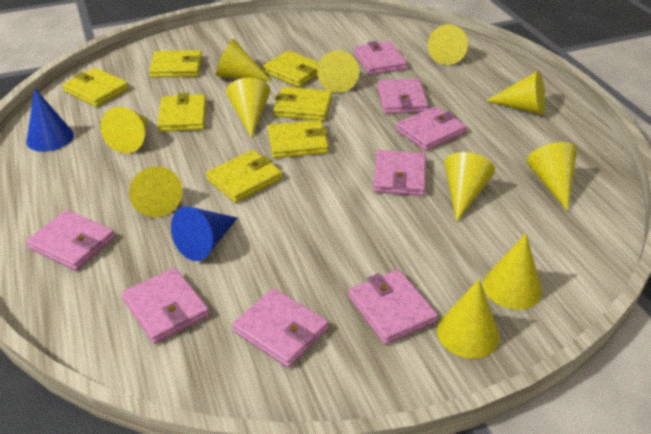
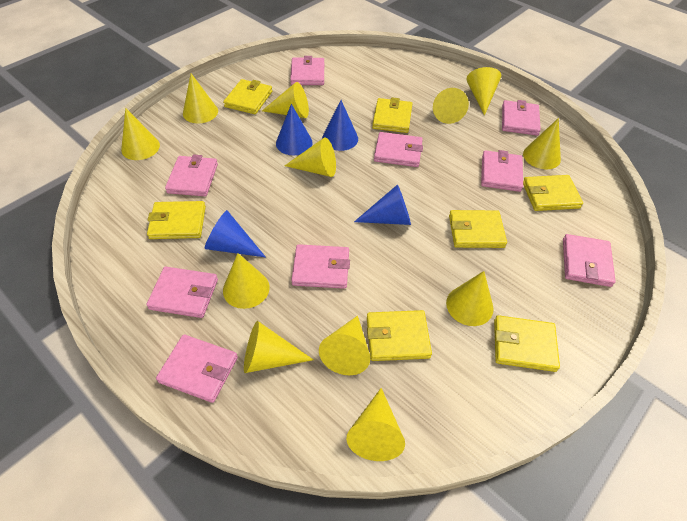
blue cone: [26,88,74,152] [171,206,237,261] = 2 -> [204,210,266,257] [276,104,313,155] [322,100,358,151] [354,185,411,225] = 4
pink wallet: [26,210,115,271] [121,267,209,344] [232,288,328,368] [348,269,438,345] [354,41,407,75] [373,150,426,196] [377,79,428,114] [396,106,466,151] = 8 -> [146,267,218,318] [156,334,238,403] [165,155,218,196] [290,56,324,85] [291,244,350,289] [374,132,423,167] [481,150,523,192] [502,100,541,135] [563,234,616,287] = 9
yellow cone: [101,107,148,153] [129,166,183,217] [216,39,271,81] [226,78,270,138] [317,50,359,93] [428,24,468,65] [437,279,500,359] [444,152,495,222] [483,234,542,310] [486,71,545,115] [526,142,577,211] = 11 -> [121,108,160,160] [183,74,218,123] [223,253,270,309] [244,321,313,373] [262,82,309,118] [284,137,336,177] [319,316,370,375] [346,388,405,461] [433,88,469,124] [446,271,494,326] [467,67,501,116] [523,118,561,169] = 12

